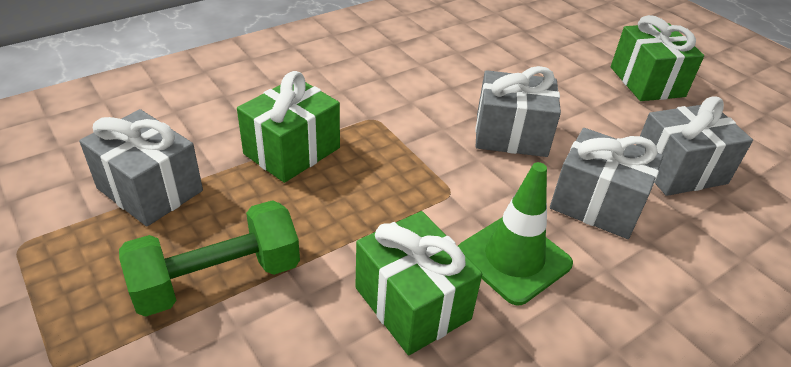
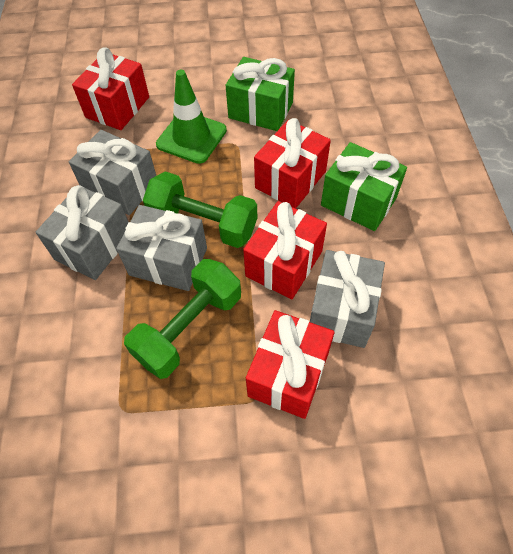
green dumbbell: [119,200,300,317] = 1 -> [124,259,241,379] [143,171,257,248] = 2
green gift: [237,71,340,183] [355,211,482,355] [611,15,704,101] = 3 -> [226,57,295,131] [321,142,407,231] = 2
red gift: none = 0 -> [72,47,149,130] [243,201,327,299] [246,310,334,419] [254,118,331,209] = 4

